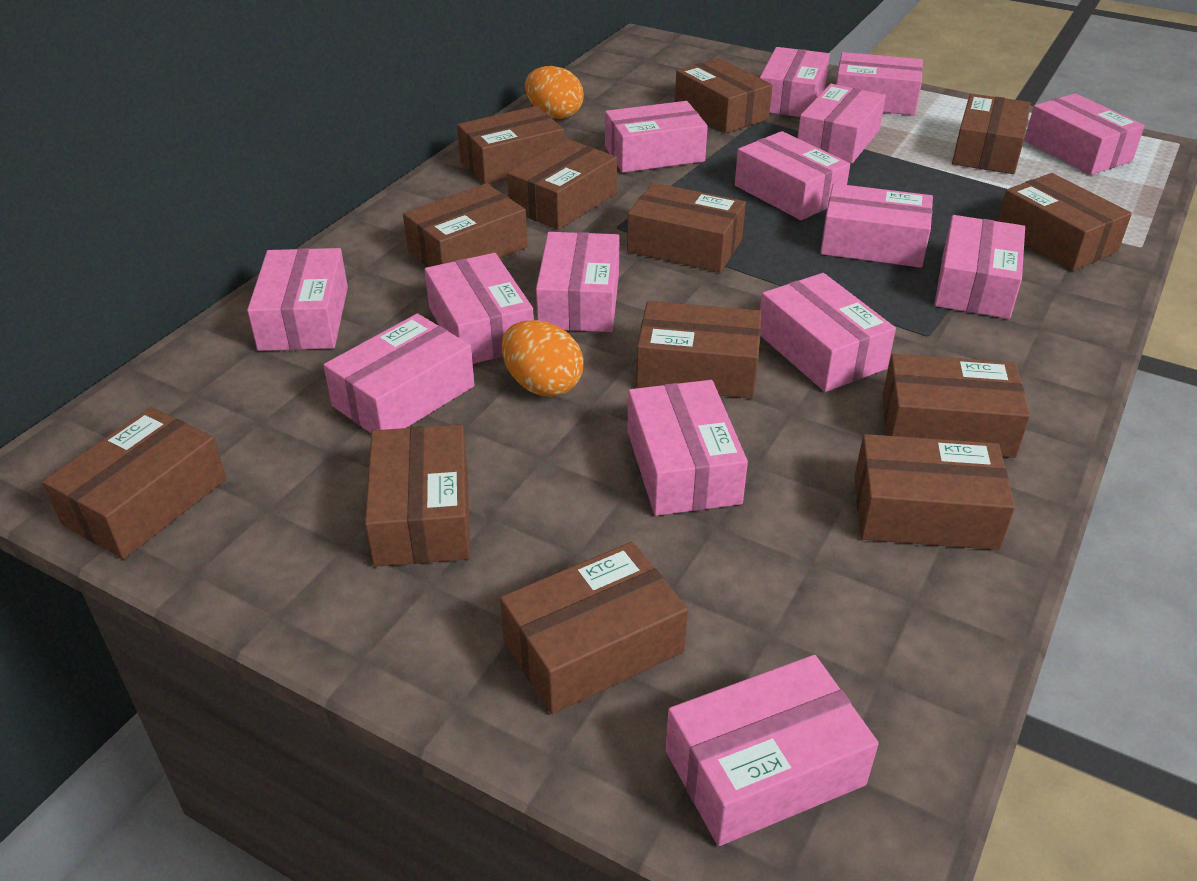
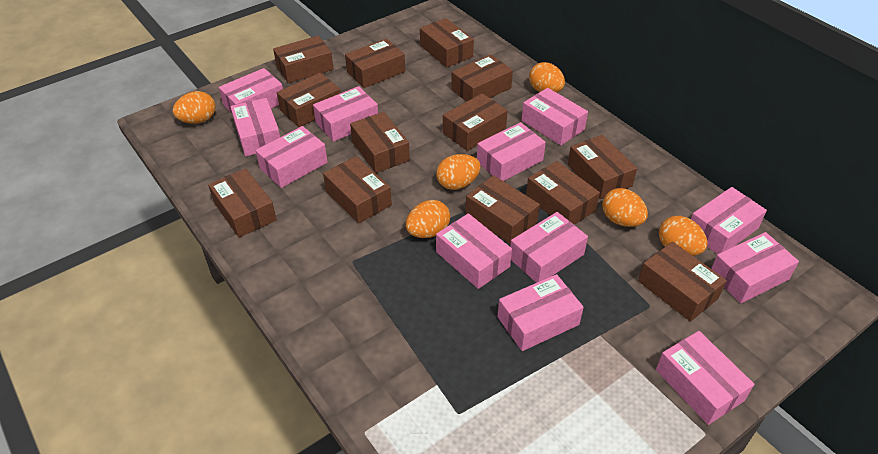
orange egg: [502,320,583,397] [525,66,584,119] = 2 -> [173,91,216,124] [406,200,450,238] [436,154,481,190] [529,62,565,93] [602,188,648,227] [659,216,707,256] = 6
pink box: [247,248,348,351] [323,314,474,433] [425,253,534,364] [536,232,620,332] [605,101,708,173] [627,380,748,516] [666,655,879,846] [735,131,850,220] [760,47,830,117] [760,273,896,392] [797,84,886,164] [820,183,933,268] [836,52,923,115] [934,215,1025,319] [1024,93,1145,175] = 15 -> [219,68,283,114] [230,98,280,156] [256,126,328,188] [313,86,378,142] [436,213,512,289] [477,122,546,181] [497,274,584,351] [510,212,588,283] [522,88,588,145] [656,331,754,425] [691,187,767,254] [711,232,799,303] = 12

